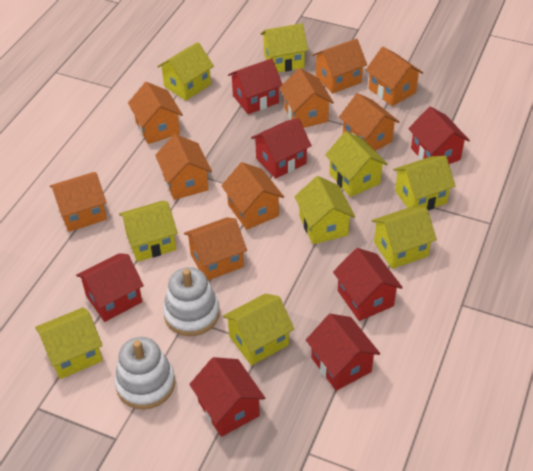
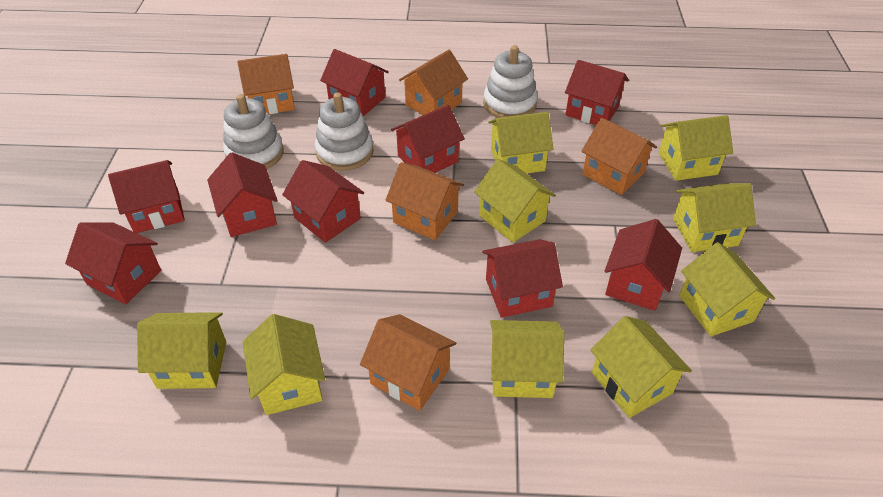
orange house: [50,172,107,232] [128,82,183,144] [155,134,212,200] [184,217,247,280] [221,162,284,230] [280,68,334,128] [312,38,367,94] [339,93,399,151] [366,47,423,106] = 9 -> [237,54,295,114] [360,314,456,411] [385,162,464,240] [399,50,468,115] [581,118,657,195] = 5
red house: [76,253,144,322] [189,357,265,437] [228,58,282,114] [251,118,312,179] [306,314,380,391] [333,248,403,321] [408,106,470,164] = 7 -> [65,222,161,304] [108,160,185,233] [207,152,278,237] [282,160,364,243] [320,49,389,116] [391,105,465,173] [482,239,563,318] [565,60,629,125] [605,219,682,311] = 9
white stacking toy: [114,337,175,409] [163,267,220,336] = 2 -> [223,94,284,169] [315,93,374,171] [483,45,538,118] = 3

